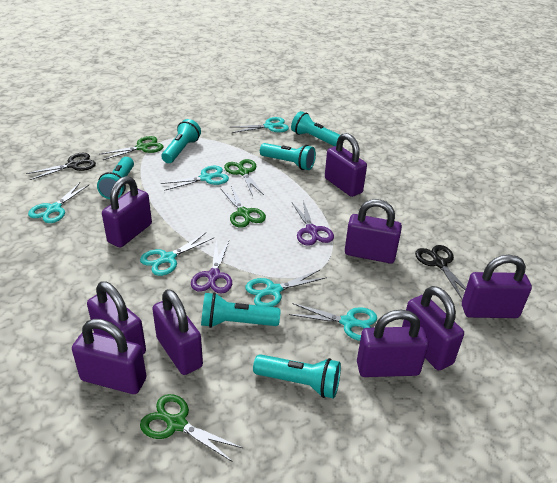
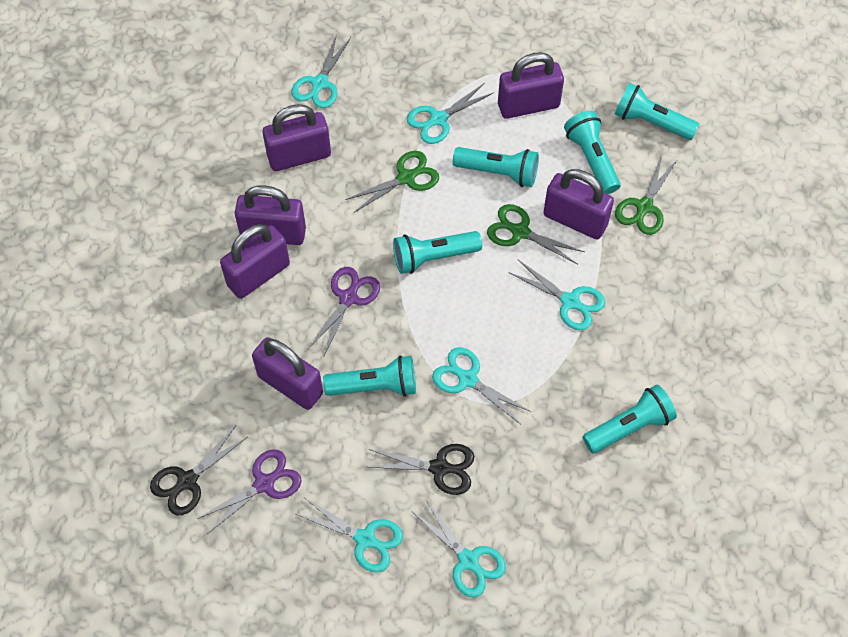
green scissors: [99,136,163,160] [140,394,243,462] [220,186,266,228] [224,159,264,196] = 4 -> [345,151,439,212] [487,204,585,265] [615,156,678,235] = 3
purple padlock: [72,319,147,394] [87,281,146,354] [102,176,152,247] [152,289,203,375] [325,133,367,197] [345,199,402,263] [357,310,429,377] [402,286,464,370] [462,255,532,318] = 9 -> [220,224,290,299] [235,185,306,245] [252,337,323,410] [262,104,331,171] [498,52,564,119] [543,169,614,239] = 6

